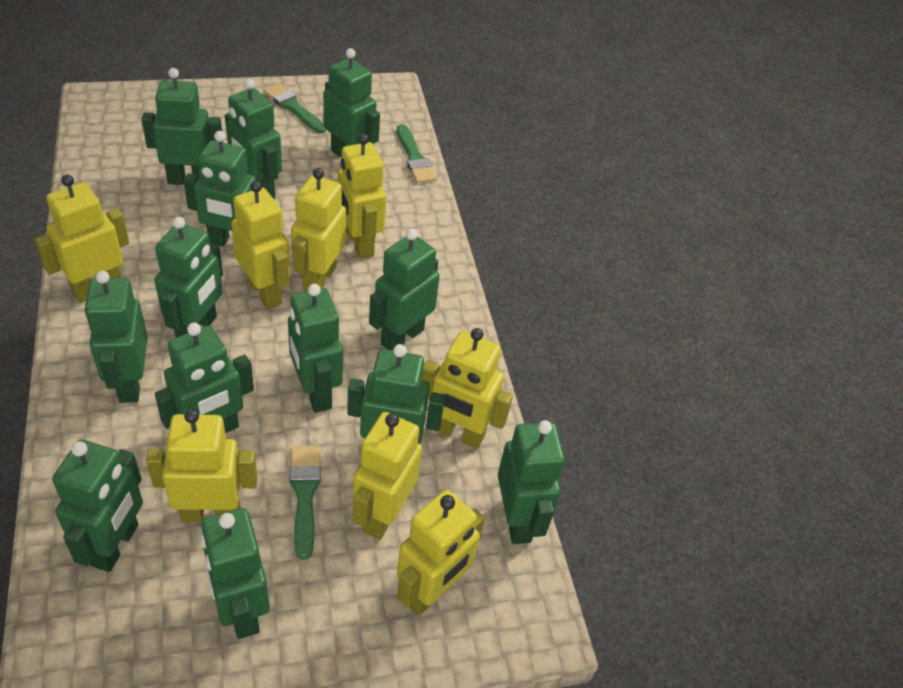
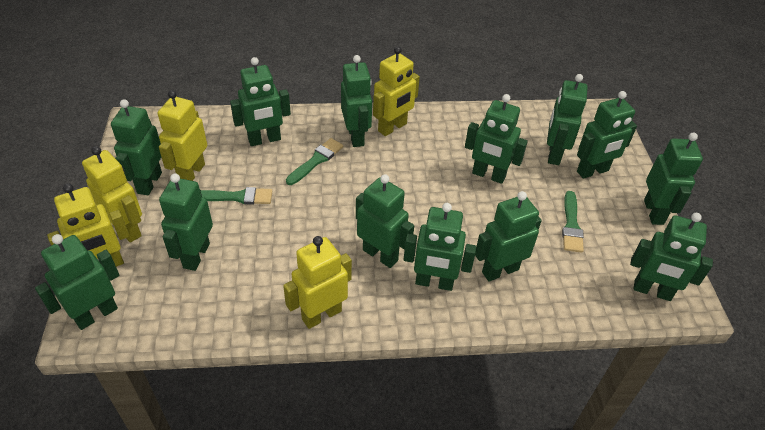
yellow robot: [35,174,129,303] [146,409,257,522] [231,181,290,309] [291,168,346,292] [338,134,386,259] [353,412,422,540] [397,490,485,616] [422,328,513,449] = 8 -> [47,183,130,267] [82,146,142,242] [158,90,207,181] [283,236,352,329] [373,46,420,136] = 5

